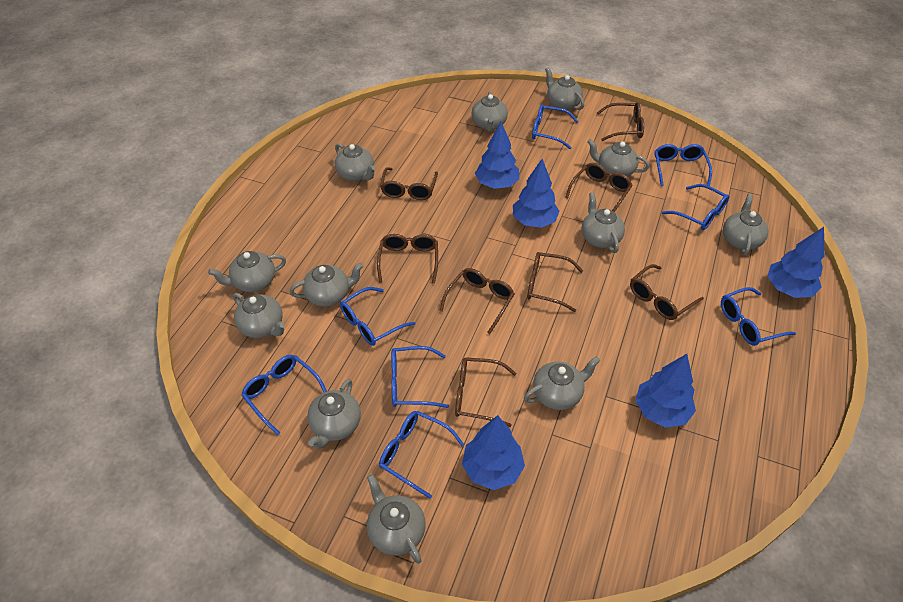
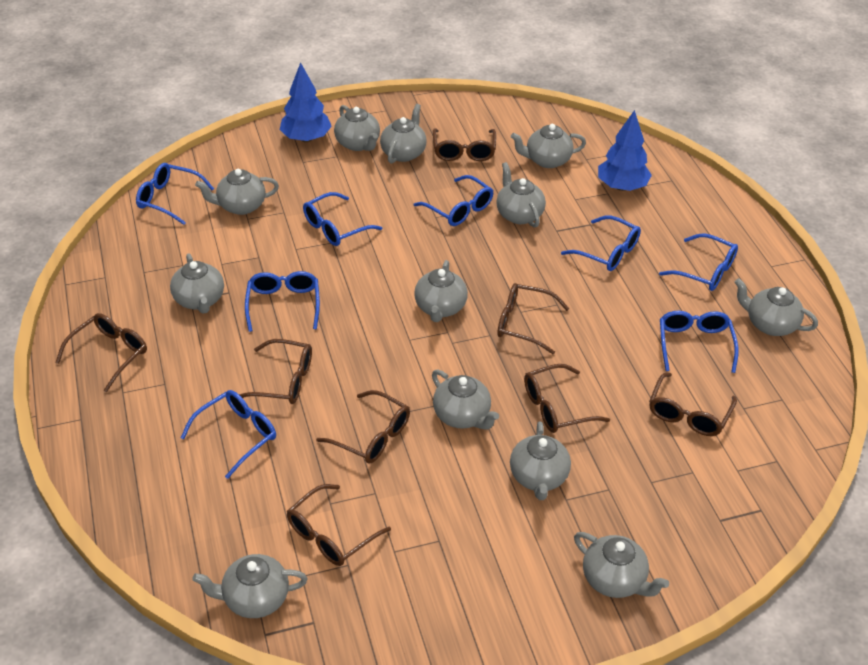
blue tree: [462,415,525,490] [475,122,519,189] [513,159,560,228] [635,354,696,428] [768,227,825,298] = 5 -> [279,62,332,142] [598,110,652,191] = 2

